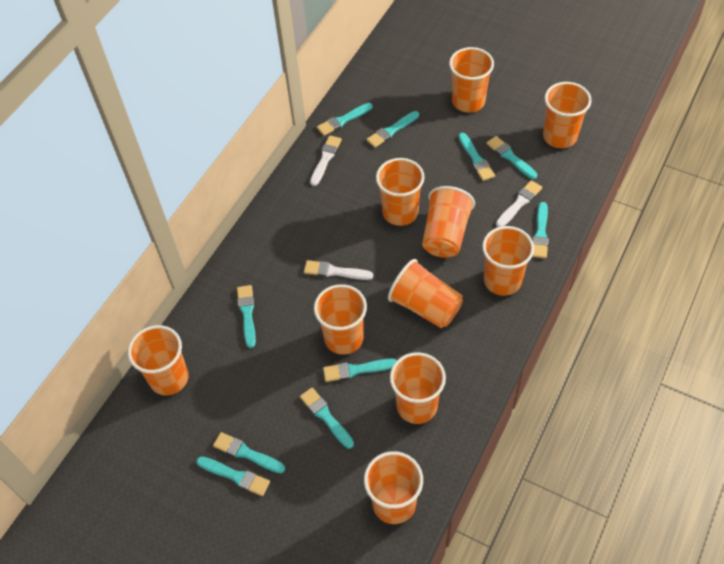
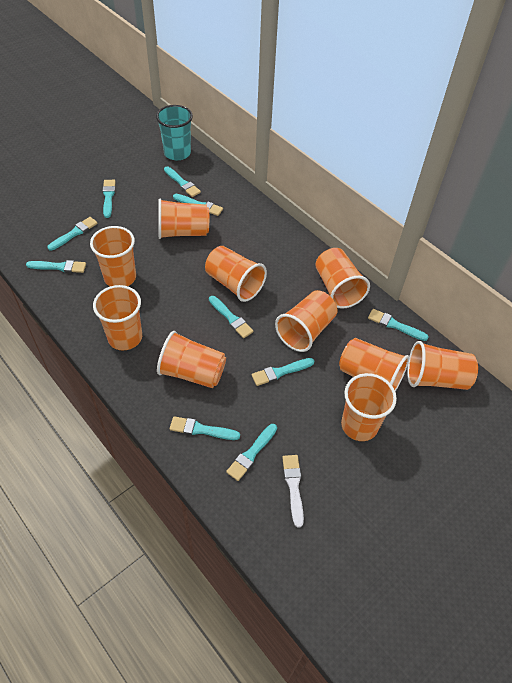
turquoise cup: none = 0 -> [156,105,193,160] = 1
white brush: [304,260,373,280] [310,135,342,186] [496,180,542,227] = 3 -> [282,455,304,528] = 1

